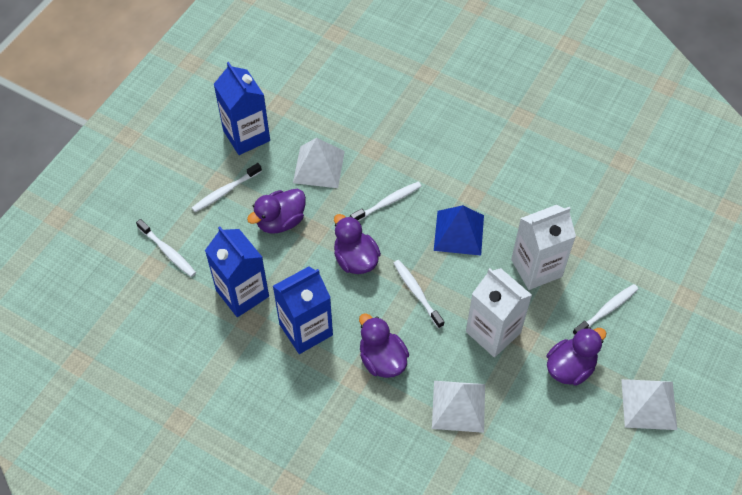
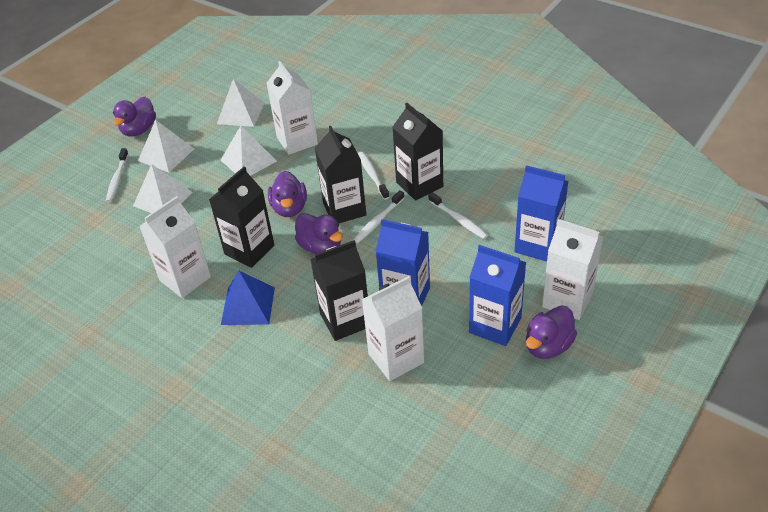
black carton: none = 0 -> [209,166,275,268] [310,240,368,341] [315,126,366,224] [393,103,443,201] = 4
white carton: [466,268,532,357] [511,205,576,290] = 2 -> [139,196,211,298] [267,61,318,155] [362,276,424,381] [542,219,603,320] = 4
white pyramid: [293,138,345,188] [432,381,485,433] [621,379,677,430] = 3 -> [133,164,193,213] [138,120,194,173] [217,79,264,127] [221,126,277,176] = 4
white toothbrush: [136,219,196,277] [192,163,262,212] [350,182,421,221] [393,260,444,329] [572,284,638,335] = 5 -> [106,148,128,203] [353,190,404,244] [358,152,389,200] [428,192,488,239] = 4

